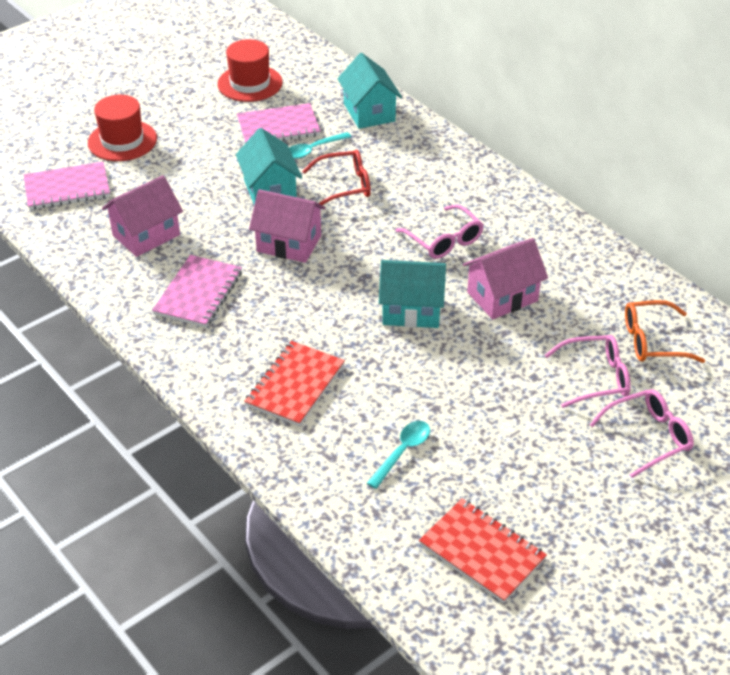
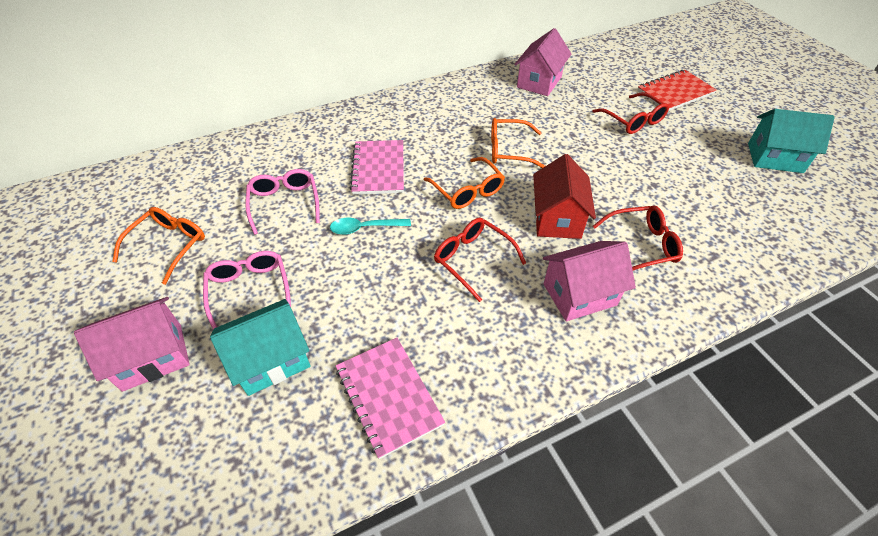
orange glasses: [625,300,705,363] = 1 -> [112,207,205,285] [424,157,505,209] [491,118,545,168] = 3
pink glasses: [396,204,484,259] [545,335,630,408] [590,389,694,478] = 3 -> [203,251,291,329] [245,169,320,235] = 2
pink notebook: [24,162,110,210] [152,255,242,328] [237,103,321,143] = 3 -> [336,338,445,459] [350,140,404,195] = 2
red glasses: [302,149,371,205] = 1 -> [434,218,526,302] [592,92,669,134] [593,206,683,271] = 3
red hat: [88,95,157,161] [217,39,282,102] = 2 -> none = 0
red house: none = 0 -> [533,154,596,239] = 1
red notebook: [244,341,345,426] [419,498,547,603] = 2 -> [637,70,717,111] = 1
turquoise house: [236,128,302,205] [337,53,402,129] [379,260,446,328] = 3 -> [210,299,311,396] [748,109,835,173] = 2
turquoise spoon: [289,132,351,159] [367,421,430,489] = 2 -> [330,218,411,235] = 1

